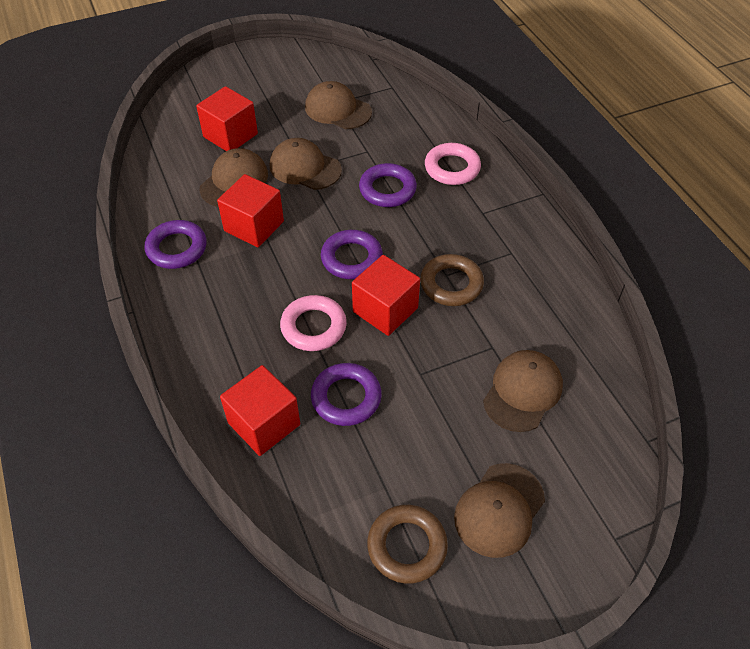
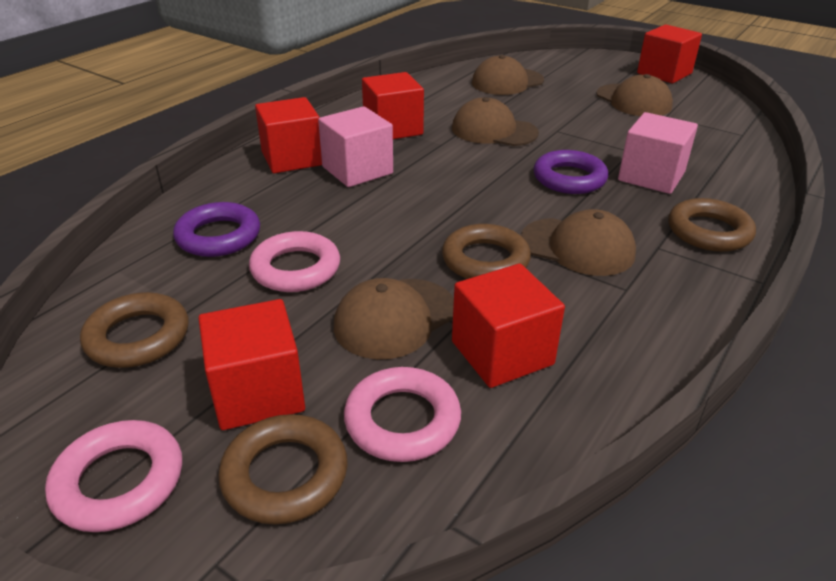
brown ring: [367,505,448,584] [420,254,484,306] = 2 -> [80,292,188,368] [218,414,348,524] [442,224,531,279] [668,198,756,252] = 4
pink cube: none = 0 -> [318,106,393,187] [618,112,698,194] = 2
pink ring: [280,295,347,351] [425,143,481,185] = 2 -> [45,420,182,532] [249,231,340,292] [344,367,461,462] = 3
purple ring: [144,220,207,269] [311,363,382,426] [321,230,383,279] [359,163,417,207] = 4 -> [173,202,260,257] [533,150,608,194] = 2
red cube: [196,86,258,151] [217,174,284,247] [220,365,300,456] [352,255,420,336] = 4 -> [198,299,305,430] [255,97,322,173] [362,72,424,139] [452,264,565,388] [637,24,702,83] = 5

